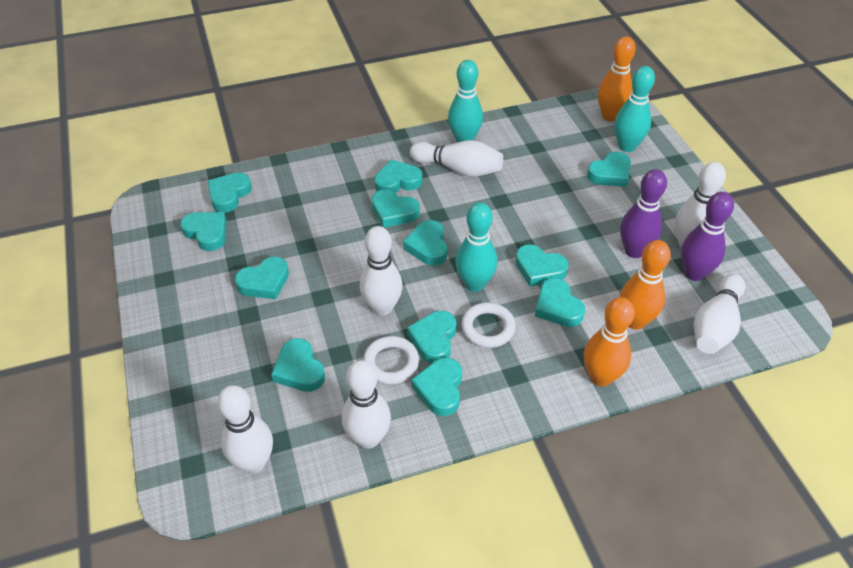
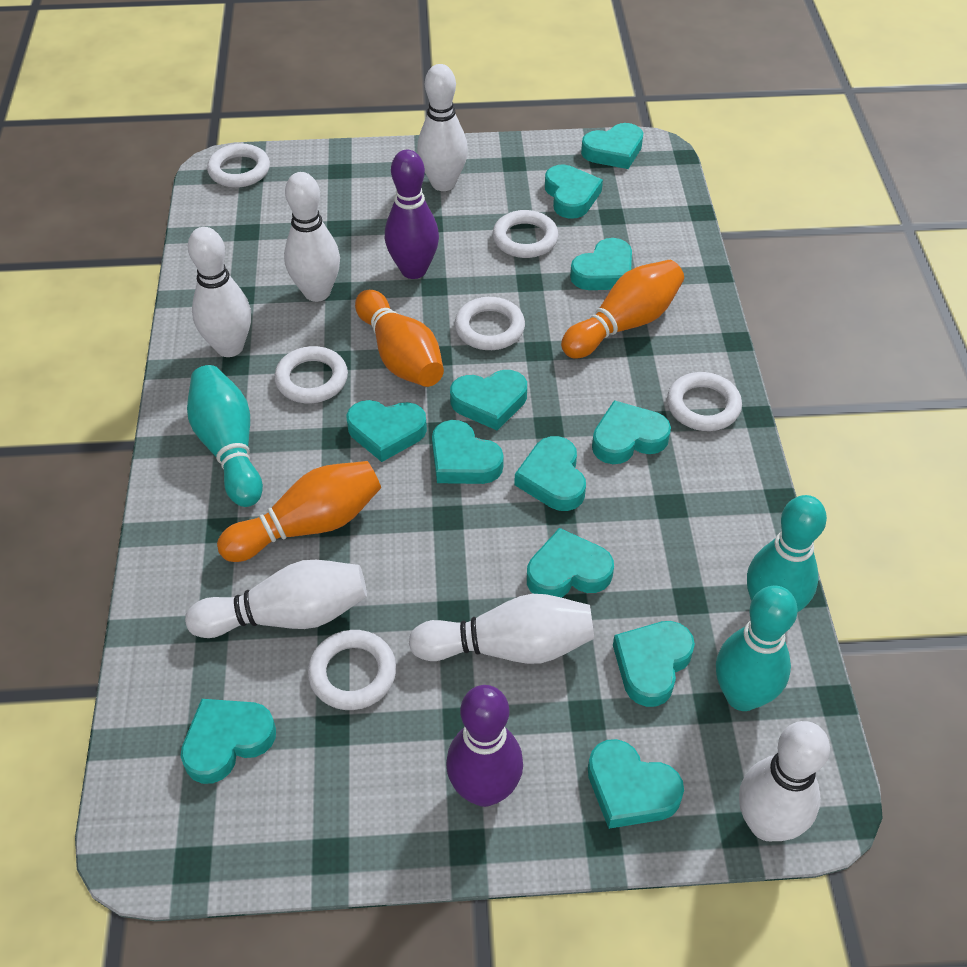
white ring: [363,336,419,384] [461,302,516,348] = 2 -> [207,143,270,188] [274,346,348,403] [308,630,396,710] [455,297,525,350] [493,210,558,258] [667,372,742,431] = 6

